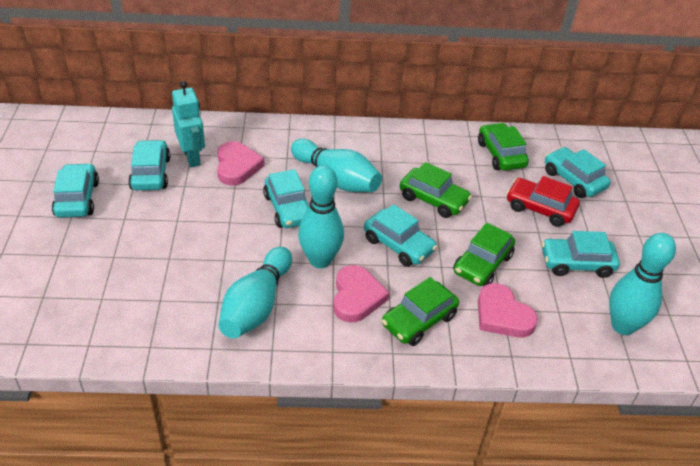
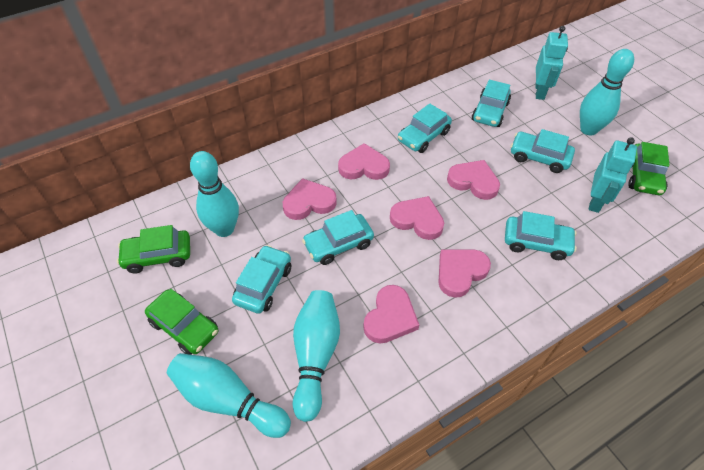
green car: [382,277,459,346] [400,162,472,218] [453,223,515,286] [478,123,529,170] = 4 -> [117,225,190,274] [145,289,218,355] [629,142,670,195] = 3
pink heart: [217,141,264,186] [333,265,389,323] [478,283,538,338] = 3 -> [283,178,337,220] [338,143,390,180] [363,285,419,343] [390,196,444,240] [438,249,491,298] [447,160,500,200] = 6
red car: [507,176,580,227] = 1 -> none = 0
turquoise robot: [172,81,205,167] = 1 -> [535,26,568,100] [588,137,637,213] = 2

